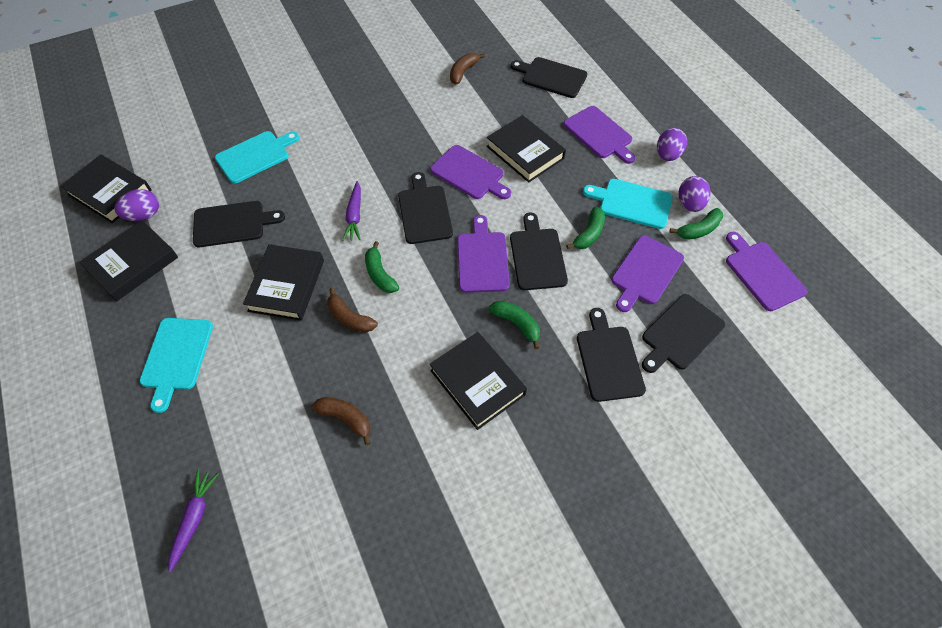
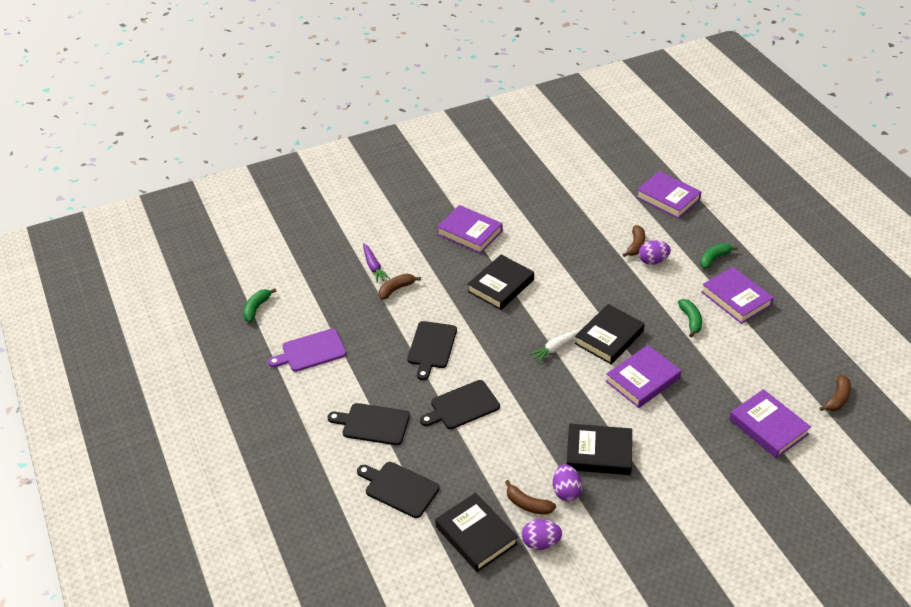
black book: [60,155,151,223] [79,220,178,301] [243,244,324,321] [429,332,527,430] [486,115,566,183] = 5 -> [435,493,518,572] [468,255,534,310] [567,424,632,475] [574,304,645,364] = 4
black cutting board: [193,201,285,247] [398,172,453,244] [510,57,587,98] [510,213,568,290] [577,308,646,402] [642,294,725,373] = 6 -> [327,403,410,445] [357,462,440,518] [407,321,457,380] [420,380,500,429] = 4
brown banana: [311,397,371,445] [327,288,378,332] [450,53,485,85] = 3 -> [379,274,421,300] [505,480,556,515] [623,225,645,257] [820,375,851,411] = 4
green banana: [365,241,399,293] [489,301,540,349] [566,206,605,249] [670,208,723,240] = 4 -> [243,288,276,322] [678,299,702,337] [700,243,738,269] = 3
purple book: none = 0 -> [437,205,503,254] [606,345,682,408] [636,171,702,219] [701,267,774,324] [729,389,811,458] = 5
purple carrot: [168,470,218,572] [342,181,361,241] = 2 -> [363,243,390,283] = 1
purple cutting board: [430,145,511,199] [457,215,510,293] [563,106,636,164] [611,235,684,312] [726,232,807,311] = 5 -> [268,329,346,372] = 1
turquoise cutting board: [140,318,213,413] [215,131,299,183] [583,179,673,229] = 3 -> none = 0
white carrot: none = 0 -> [529,328,582,363] = 1

